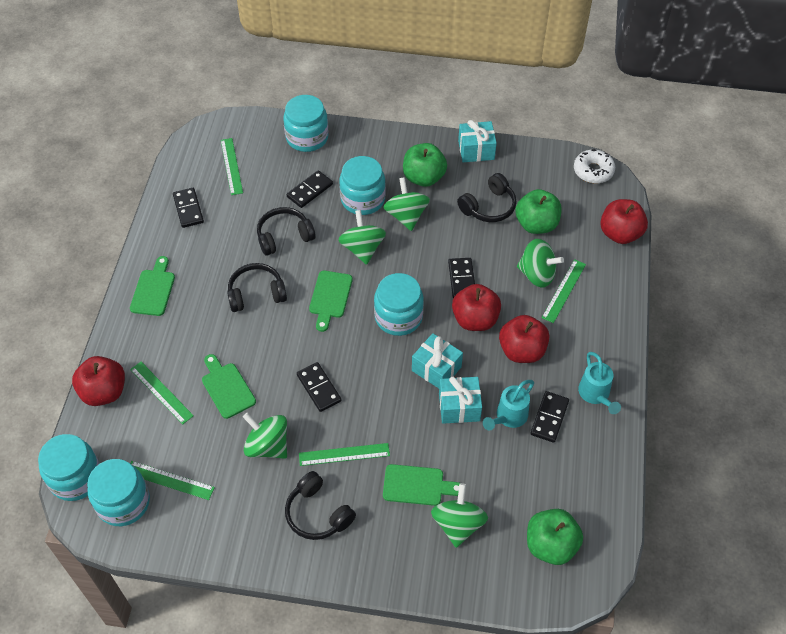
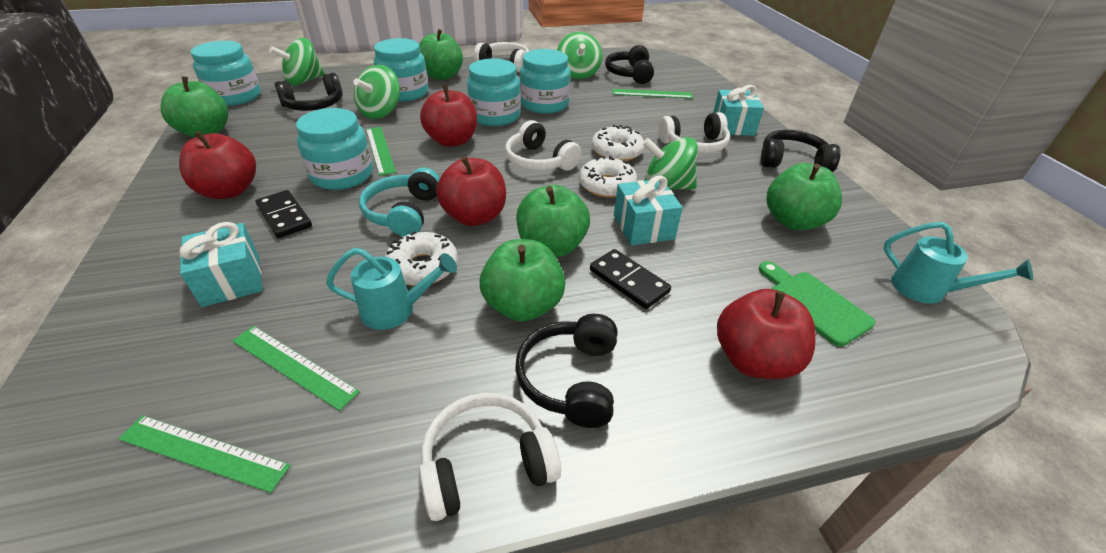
black domino: [173,188,204,228] [287,170,333,208] [297,362,341,412] [448,258,475,298] [531,391,569,443] = 5 -> [256,190,312,238] [590,249,671,309] = 2
green apple: [403,143,447,187] [515,189,562,234] [527,509,583,565] = 3 -> [161,77,228,137] [419,29,463,80] [480,239,566,322] [516,185,590,257] [767,163,842,230] = 5
green cutting board: [130,256,175,316] [202,354,256,419] [309,271,353,332] [383,464,460,506] = 4 -> [759,261,875,346] = 1
green ruler: [130,362,194,424] [130,461,215,500] [221,138,243,195] [299,443,390,466] [542,259,586,323] = 5 -> [119,415,291,493] [233,326,360,411] [366,127,396,176] [612,89,693,99] = 4
green spinning top: [243,413,287,459] [338,210,386,265] [383,177,430,231] [431,483,488,548] [517,239,564,288] = 5 -> [269,38,325,86] [353,65,400,119] [557,32,602,79] [643,137,698,190] = 4
turquoise headphones: none = 0 -> [359,167,440,237] = 1
white donut: [574,149,615,183] = 1 -> [385,231,458,286] [579,156,637,198] [592,125,644,161] = 3
white headphones: none = 0 -> [419,393,561,521] [474,42,529,72] [505,120,582,171] [658,112,730,154] = 4

